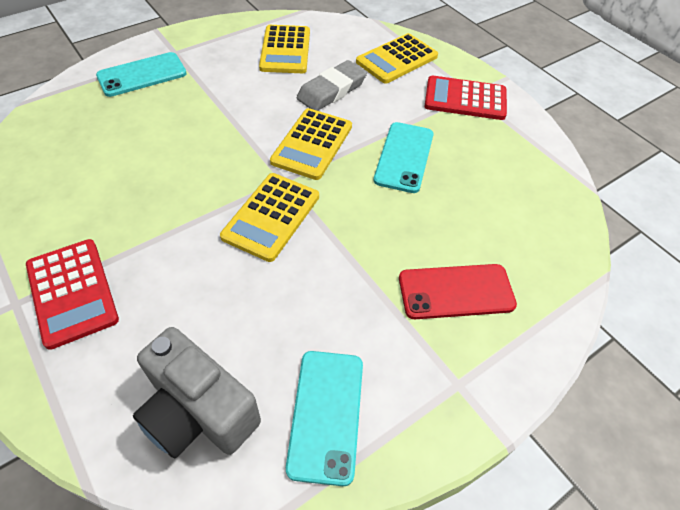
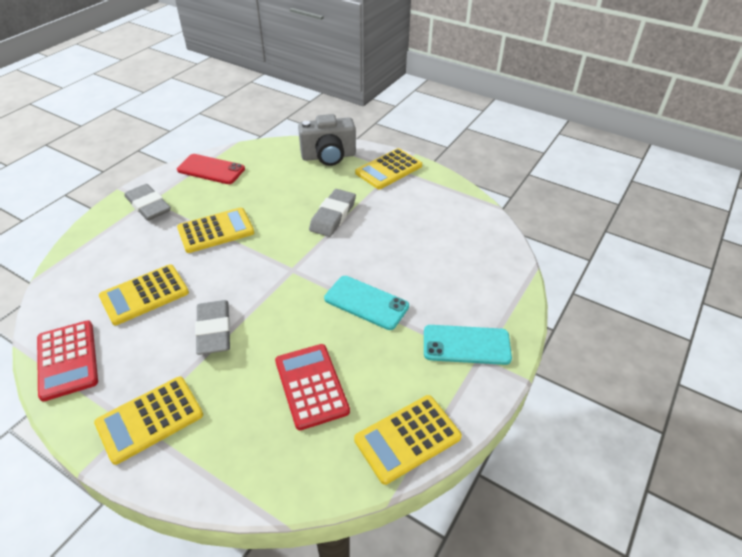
grey eraser: [297,60,367,111] = 1 -> [125,184,171,221] [195,300,230,355] [309,189,356,237] = 3
turquoise phone: [96,52,187,97] [286,351,363,486] [374,122,434,193] = 3 -> [324,276,409,330] [424,325,512,365] = 2
yellow calculator: [220,173,319,262] [259,25,310,73] [270,108,352,180] [356,33,438,84] = 4 -> [94,376,203,465] [99,264,189,325] [177,207,254,253] [354,395,462,485] [355,148,422,189] = 5

